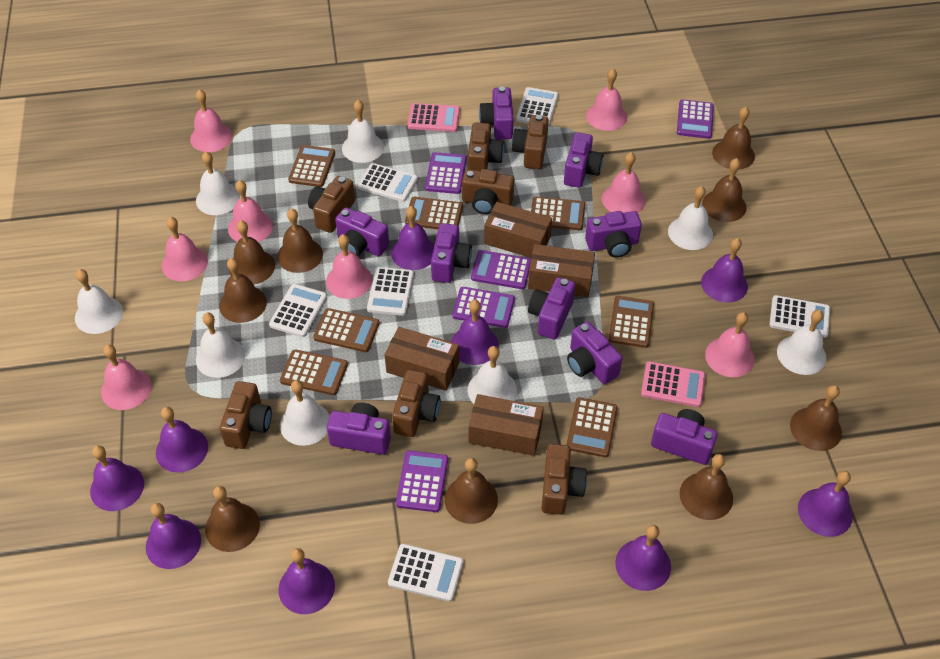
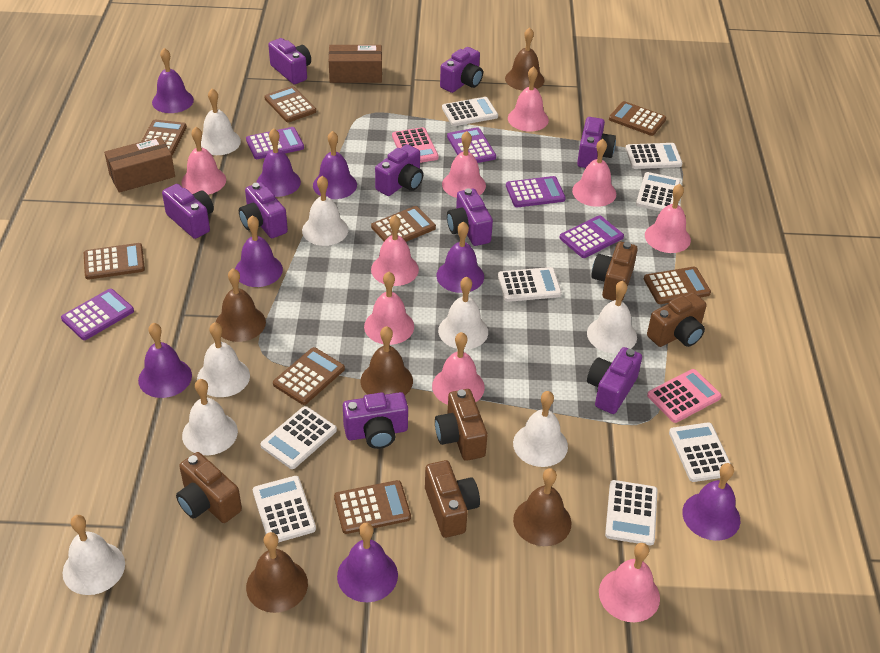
brown bell: [205,486,260,552] [219,258,267,323] [229,221,275,285] [277,208,323,273] [445,458,498,524] [679,454,733,520] [702,158,746,222] [712,107,755,170] [790,385,842,451] = 9 -> [216,269,266,342] [246,532,308,613] [361,326,413,395] [505,28,544,91] [513,468,571,546] = 5
brown box: [385,327,459,391] [469,394,544,456] [484,202,552,258] [528,244,595,297] = 4 -> [104,137,175,193] [329,45,382,83] = 2
brown calculator: [280,350,348,395] [288,145,335,187] [313,308,380,352] [405,197,463,229] [531,196,585,230] [566,397,618,457] [609,296,654,348] = 7 -> [84,243,145,280] [141,119,187,155] [264,86,316,122] [273,347,345,405] [334,480,411,534] [371,206,436,242] [609,101,666,136] [644,267,711,304] = 8
brown camera: [219,381,272,449] [308,176,355,233] [392,370,440,437] [462,169,514,214] [468,122,504,171] [512,115,549,169] [541,444,587,515] = 7 -> [176,452,242,523] [425,460,480,538] [435,389,488,461] [591,242,638,301] [647,292,707,347] = 5
pink bell: [101,345,152,410] [162,217,208,281] [190,89,232,152] [228,180,273,242] [326,234,372,299] [586,68,627,131] [602,152,646,213] [705,312,754,377] = 8 -> [181,127,226,195] [364,272,414,345] [371,215,419,286] [432,332,485,405] [442,131,486,198] [508,66,549,132] [572,139,616,207] [599,543,660,622] [645,184,691,253] = 9
purple bell: [90,445,144,511] [146,503,201,569] [156,407,208,473] [278,548,335,614] [391,206,435,270] [451,300,499,365] [615,525,671,591] [701,238,748,303] [798,471,853,537] = 9 -> [138,323,192,398] [152,48,194,113] [235,215,283,287] [256,128,301,197] [313,131,357,199] [337,522,398,602] [436,221,484,293] [682,463,740,541] = 8
white calculator: [269,284,327,337] [358,163,418,202] [367,267,414,316] [388,544,463,602] [516,87,558,126] [769,295,830,338] = 6 -> [253,476,316,542] [261,406,337,469] [442,97,498,126] [498,267,562,302] [605,480,658,545] [625,143,682,169] [636,172,681,211] [669,422,731,482] = 8

